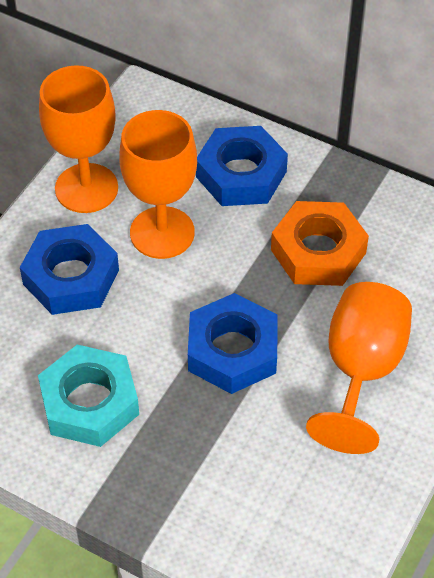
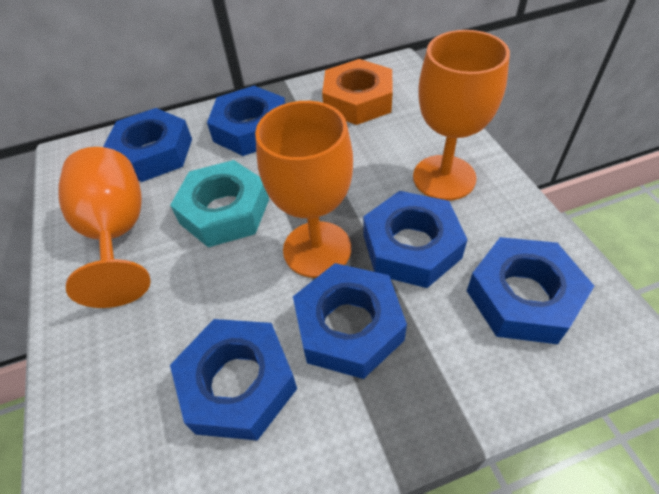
blue nut: [20,224,119,315] [188,293,278,394] [196,126,288,206] = 3 -> [103,108,192,182] [170,319,297,441] [207,86,285,156] [293,263,407,379] [363,191,467,288] [467,237,594,344] = 6

